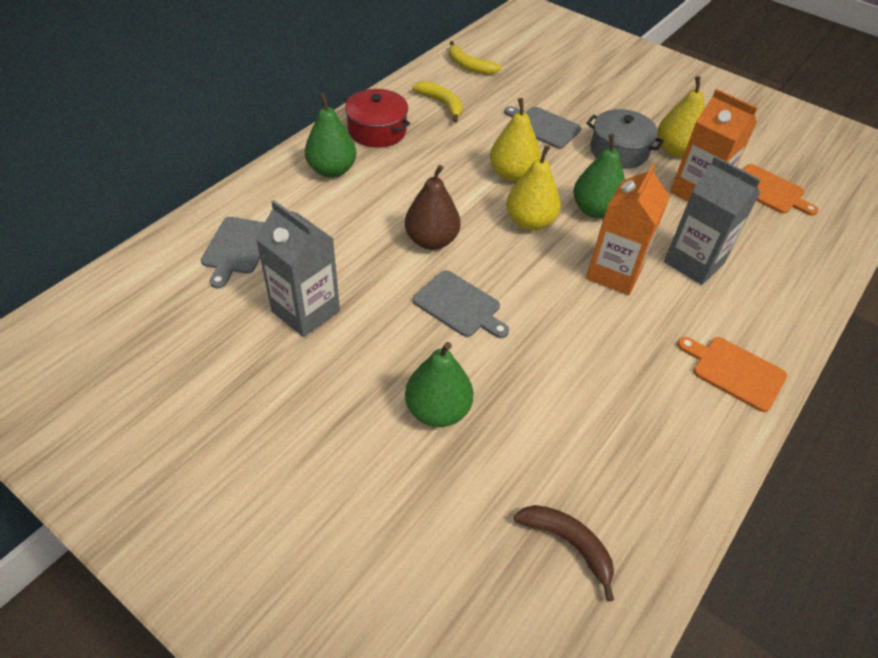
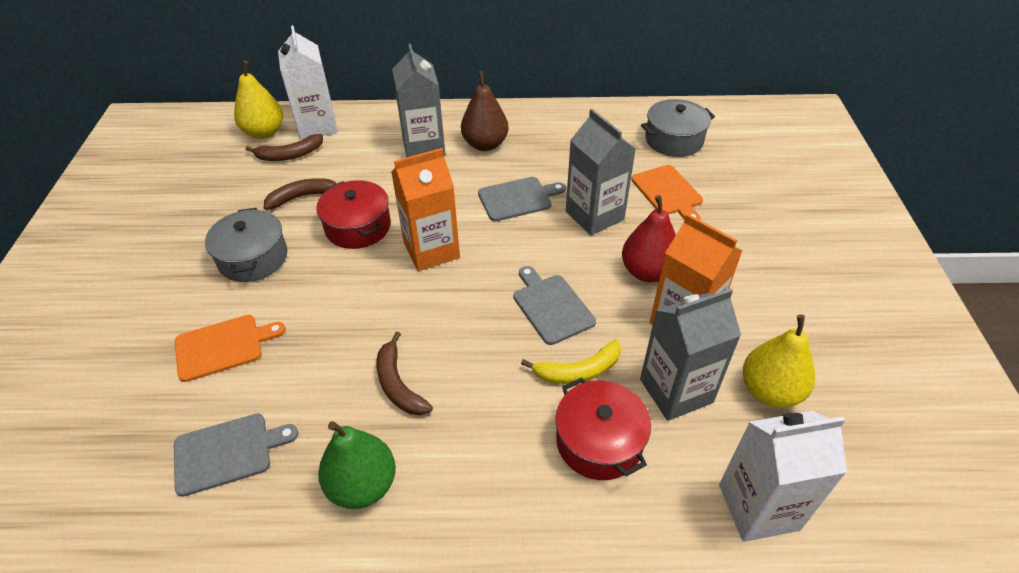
brown banana: [514,505,614,601] = 1 -> [245,134,323,161] [264,178,337,210] [377,331,433,415] = 3
green pear: [305,93,356,178] [405,342,473,427] [573,134,625,218] = 3 -> [318,421,396,509] = 1
grey carton: [256,200,340,337] [664,156,761,285] = 2 -> [392,44,445,157] [566,109,636,235] [640,288,741,421] = 3
grey pot: [586,109,664,169] = 1 -> [205,208,288,282] [641,99,715,157] = 2
red pear: none = 0 -> [622,195,676,282] = 1
red pot: [344,89,410,148] = 1 -> [316,180,391,249] [555,377,651,480] = 2
white carton: none = 0 -> [278,26,338,139] [719,411,847,542] = 2
yellow banana: [412,81,462,122] [449,41,502,75] = 2 -> [521,339,621,384] = 1
yellow pear: [490,98,541,181] [506,145,561,231] [658,76,705,157] = 3 -> [234,60,283,139] [743,314,815,408] = 2

